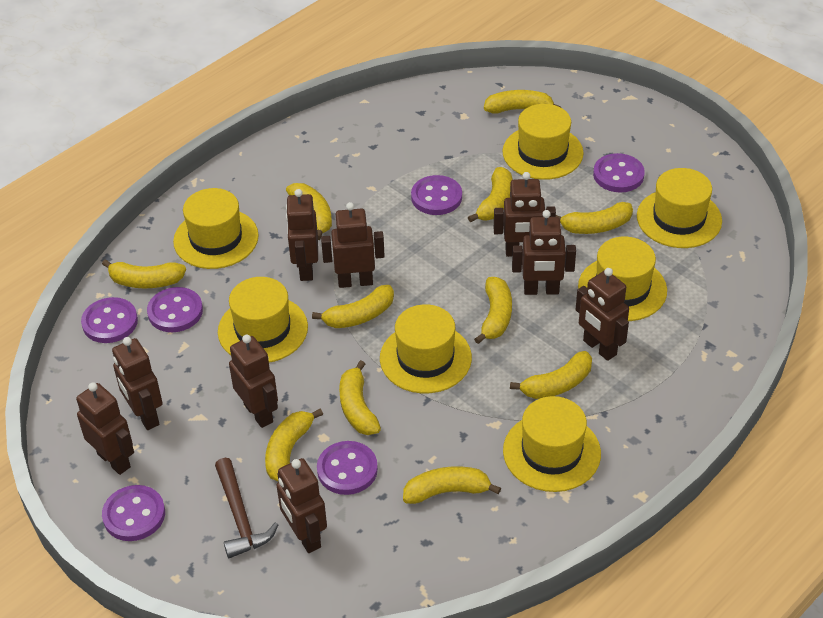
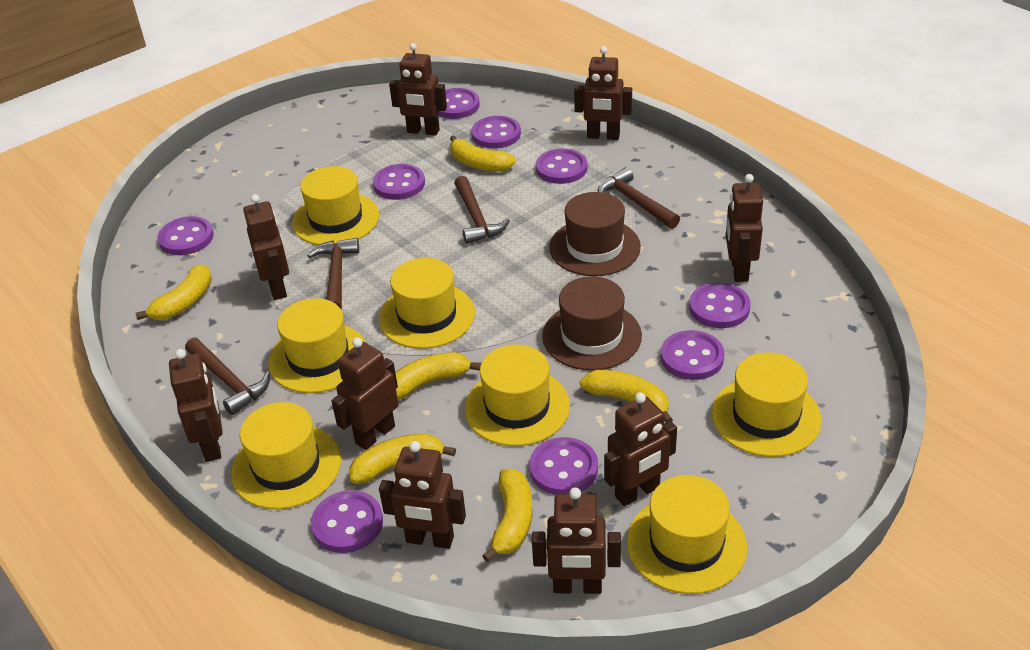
brown hammer: [215,458,278,558] = 1 -> [185,338,270,415] [307,238,359,309] [454,176,510,244] [598,167,680,229] = 4
brown hat: none = 0 -> [542,276,642,371] [549,192,641,276] = 2
purple button: [81,297,138,343] [102,485,165,541] [147,287,203,332] [317,441,378,495] [411,175,462,215] [593,153,645,192] = 6 -> [157,216,214,255] [311,490,383,553] [373,164,425,200] [438,88,480,119] [471,116,521,149] [529,437,598,495] [536,148,587,184] [661,330,725,380] [689,282,751,328] = 9
yellow banana: [102,259,186,288] [265,408,323,482] [286,183,332,240] [312,285,394,328] [339,360,381,435] [403,466,501,504] [468,167,512,223] [474,277,512,344] [484,90,561,113] [510,351,592,399] [556,202,633,234] = 11 -> [136,264,212,320] [349,434,456,484] [395,352,481,400] [450,135,516,172] [482,469,532,562] [580,370,673,423] = 6

